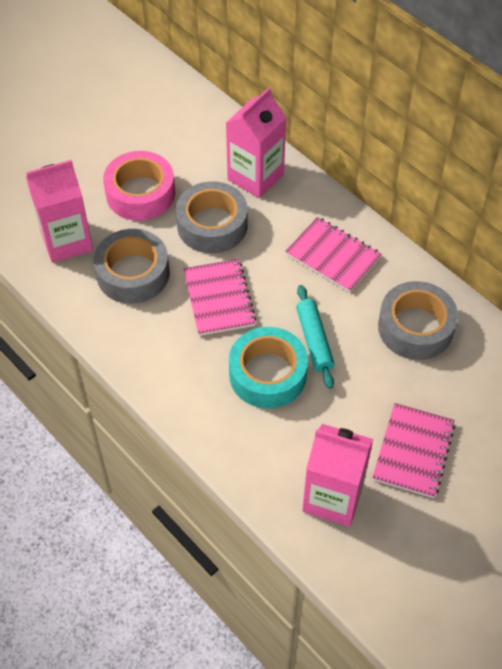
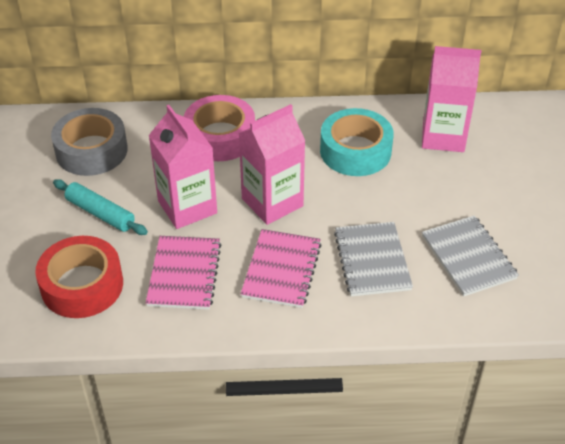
grey notebook: none = 0 -> [334,222,413,296] [422,215,519,297] = 2
grey tape: [93,229,170,304] [176,182,248,253] [378,281,458,360] = 3 -> [51,108,128,176] = 1
pink notebook: [184,259,256,336] [285,217,381,293] [372,403,455,498] = 3 -> [146,236,222,310] [241,229,322,308] = 2
red tape: none = 0 -> [35,236,123,318] = 1

